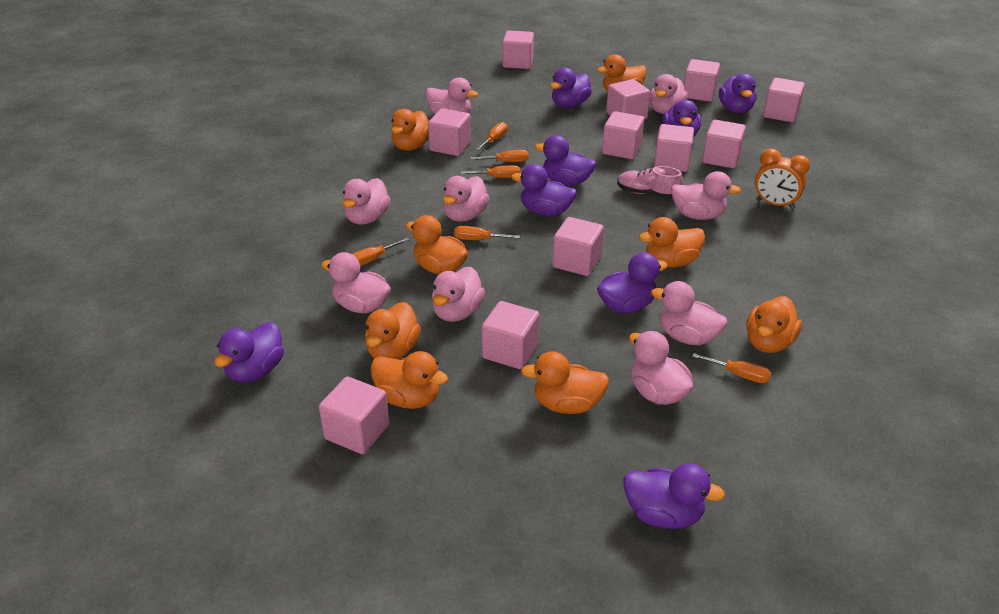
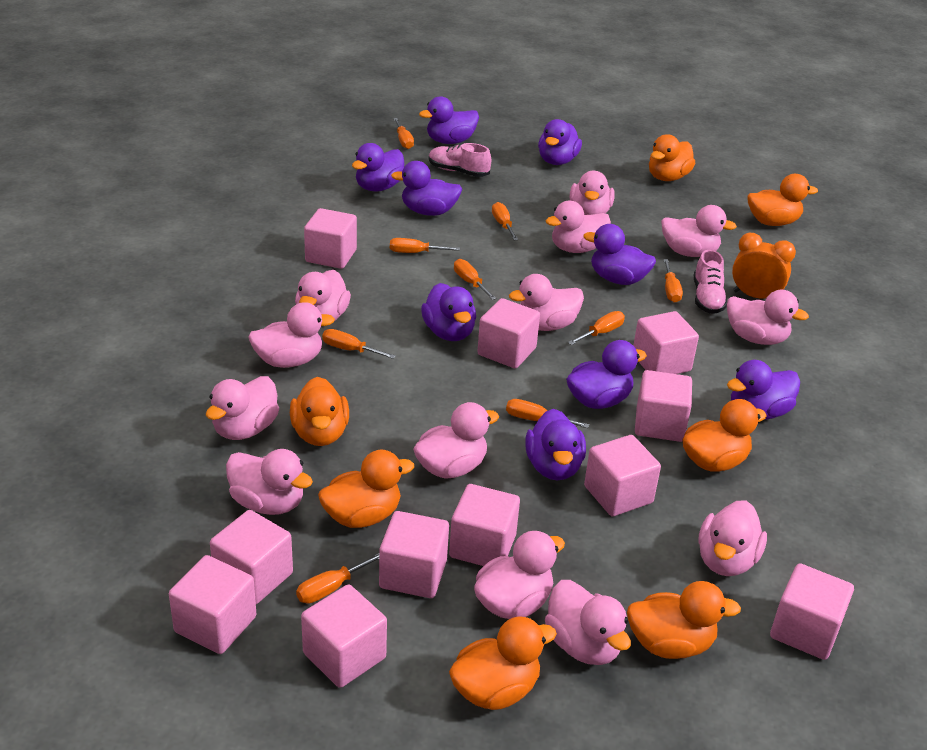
orange duck: [365,302,421,359] [371,351,448,409] [391,109,429,151] [406,215,468,274] [521,351,609,414] [597,54,647,91] [639,217,705,268] [746,296,802,353] = 8 -> [290,377,349,446] [318,450,414,528] [449,617,557,710] [627,581,741,659] [649,134,695,181] [683,399,767,471] [747,174,818,226] = 7
orange screwdriver: [352,238,409,266] [454,226,520,240] [461,165,520,178] [470,150,528,162] [476,122,508,150] [692,353,771,383] = 6 -> [296,553,379,604] [322,329,396,359] [390,238,460,253] [393,118,414,149] [454,259,497,300] [492,202,518,240] [506,399,589,428] [568,311,625,345] [663,259,683,303] = 9
pink duck: [321,252,391,313] [342,178,391,225] [426,77,478,114] [432,266,485,322] [443,176,489,222] [629,331,693,405] [650,74,688,114] [651,281,727,345] [671,171,741,220] = 9 -> [206,376,279,440] [226,449,313,515] [248,302,335,368] [295,270,351,320] [413,402,499,479] [474,531,565,619] [509,274,584,331] [545,200,611,253] [545,580,631,665] [570,171,615,215] [661,205,737,257] [698,500,767,576] [727,290,809,345] = 13
pink shoe: [617,166,683,199] = 1 -> [429,143,491,177] [694,250,727,314] = 2
purple duck: [214,322,284,382] [511,164,577,216] [535,135,596,186] [550,67,592,108] [597,252,668,313] [623,463,725,529] [663,100,701,137] [719,74,757,113] = 8 -> [352,143,405,192] [391,161,462,216] [419,96,479,144] [421,283,476,341] [525,409,586,480] [538,119,582,165] [566,340,647,409] [583,224,656,285] [727,360,800,420] = 9

